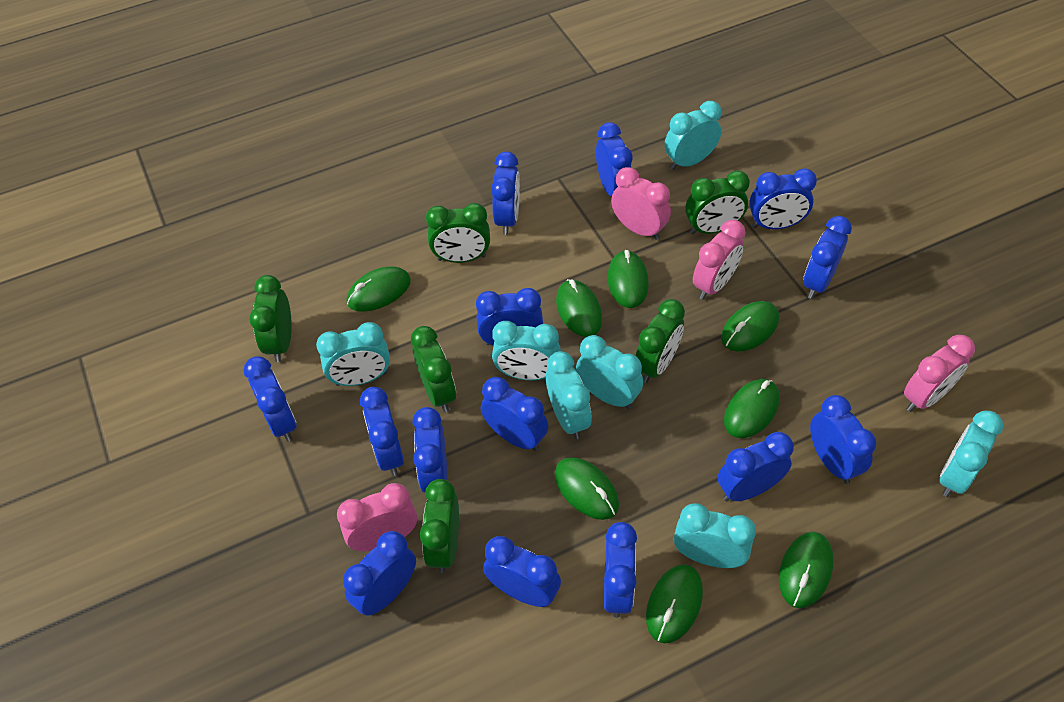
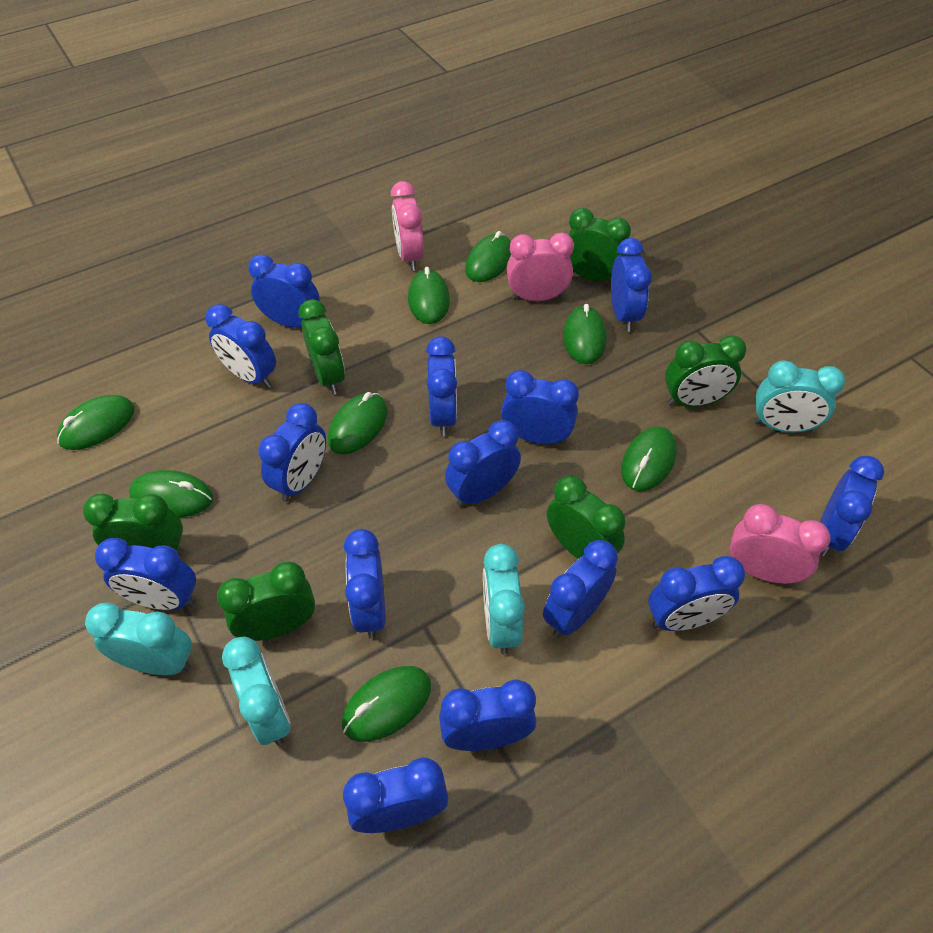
pink clock: [337,483,417,551] [611,167,671,240] [693,220,746,300] [904,335,975,412] = 4 -> [391,181,424,271] [507,232,574,301] [730,504,830,584] = 3
turquoise clock: [316,322,390,386] [492,321,561,380] [546,351,591,439] [576,335,643,409] [664,101,722,170] [674,503,756,568] [939,411,1003,497] = 7 -> [85,602,192,675] [222,637,291,745] [483,544,525,654] [754,360,845,433] = 4

